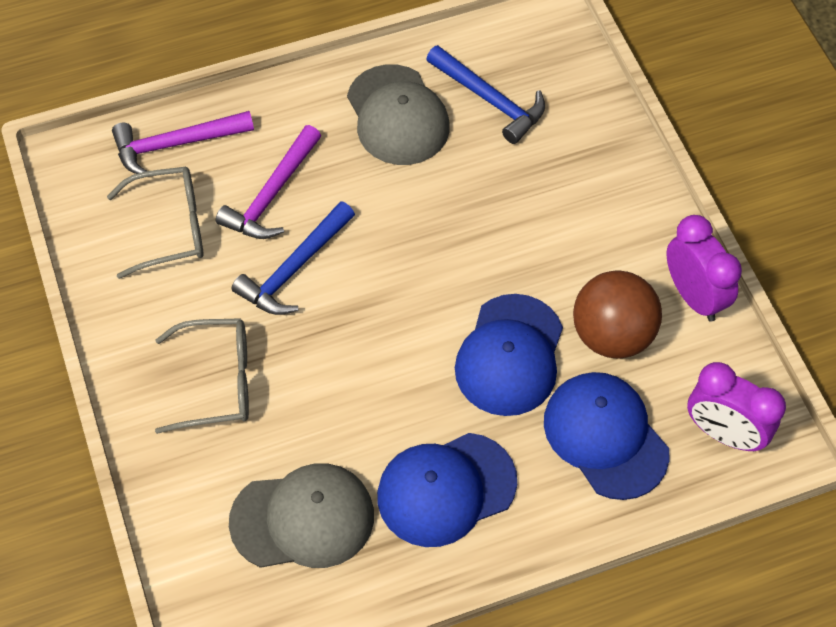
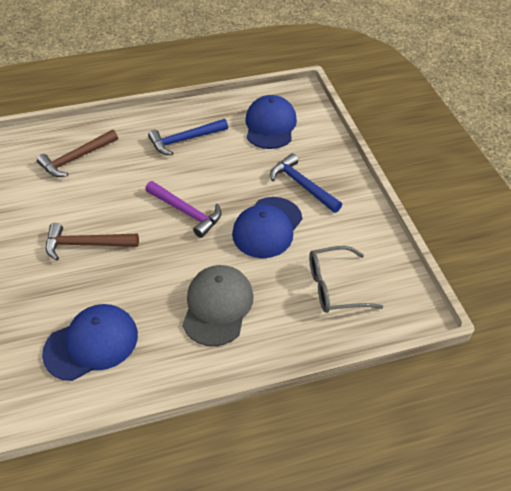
brown ball: [573,271,662,359] = 1 -> none = 0
brown hammer: none = 0 -> [37,130,118,177] [46,223,139,260] = 2
grey cap: [229,463,374,568] [347,64,450,165] = 2 -> [182,265,254,346] = 1
grey glasses: [107,167,204,279] [155,318,249,434] = 2 -> [309,246,383,313] = 1
purple clock: [667,215,742,322] [687,362,786,451] = 2 -> none = 0
purple hammer: [112,111,254,174] [216,125,321,239] = 2 -> [145,181,221,238] = 1

